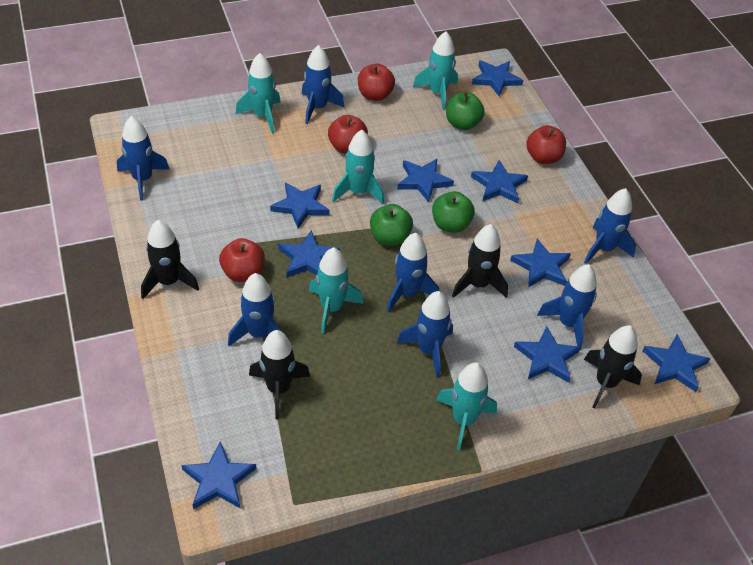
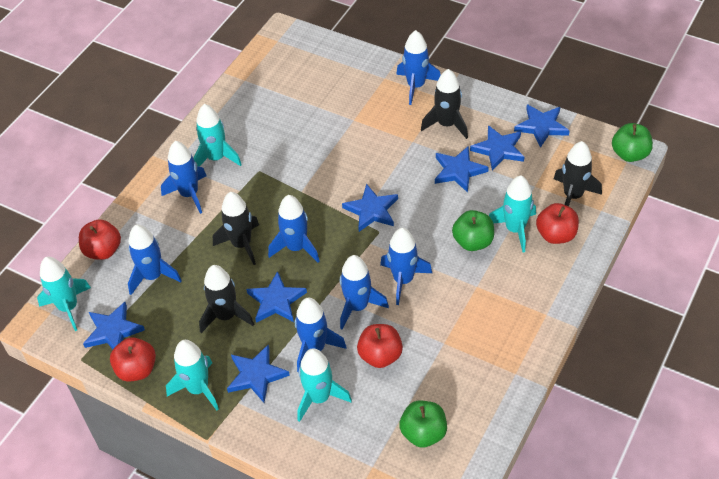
blue star: [181,441,256,509] [270,182,330,228] [279,230,340,277] [397,159,454,202] [471,160,528,204] [472,60,523,96] [510,239,571,287] [514,326,581,383] [642,334,710,392] = 9 -> [83,302,145,349] [227,344,290,403] [246,271,307,323] [342,184,398,232] [435,146,489,193] [470,125,524,171] [514,104,570,148] = 7

